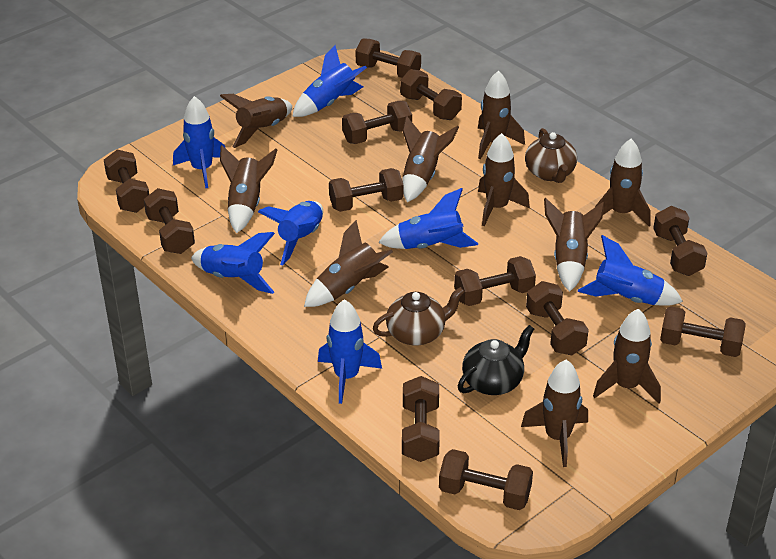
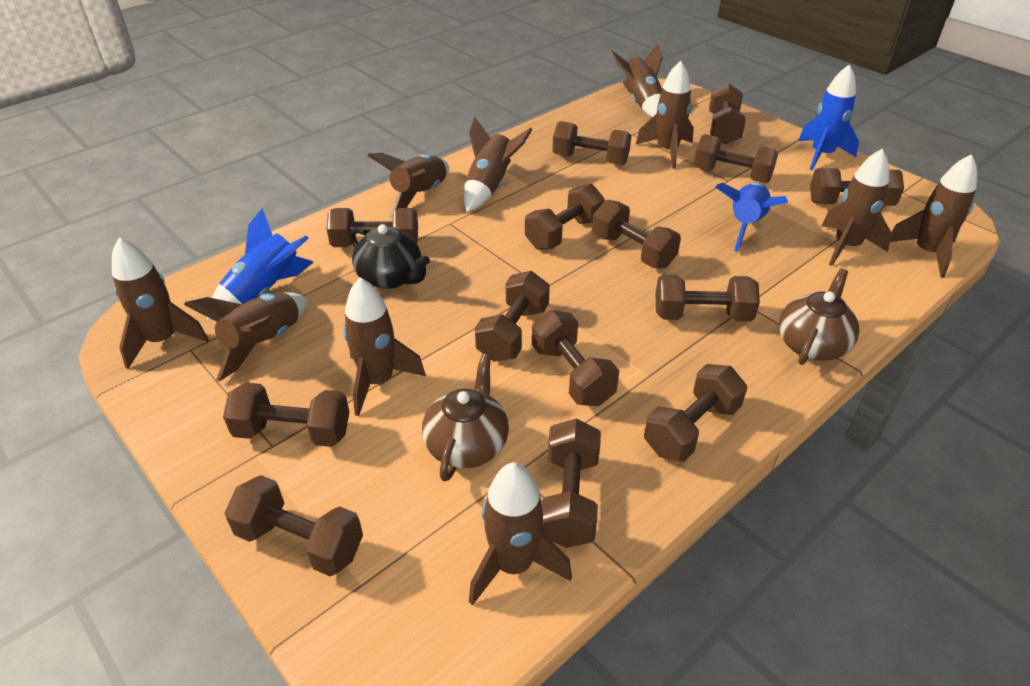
blue rocket: [173,96,225,188] [191,232,275,294] [258,201,323,265] [292,45,367,117] [318,299,382,404] [378,188,478,249] [578,235,683,306] = 7 -> [207,208,314,320] [716,182,788,252] [798,64,859,170] = 3
brown dumbbell: [104,149,149,213] [144,188,195,254] [329,168,404,212] [342,101,412,144] [356,38,421,78] [400,69,462,120] [402,376,440,462] [439,449,533,510] [454,256,536,306] [526,281,589,355] [653,206,707,276] [660,306,746,357] = 12 -> [223,382,349,447] [225,475,363,576] [327,208,418,247] [475,271,550,362] [525,184,605,250] [532,310,619,406] [542,419,601,548] [552,121,632,165] [592,200,681,269] [644,364,747,462] [656,275,760,322] [694,134,778,183] [709,83,746,145] [810,168,904,206] = 14

